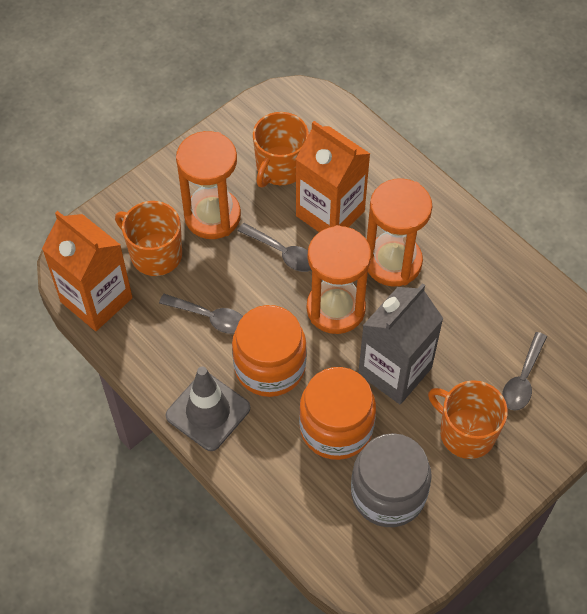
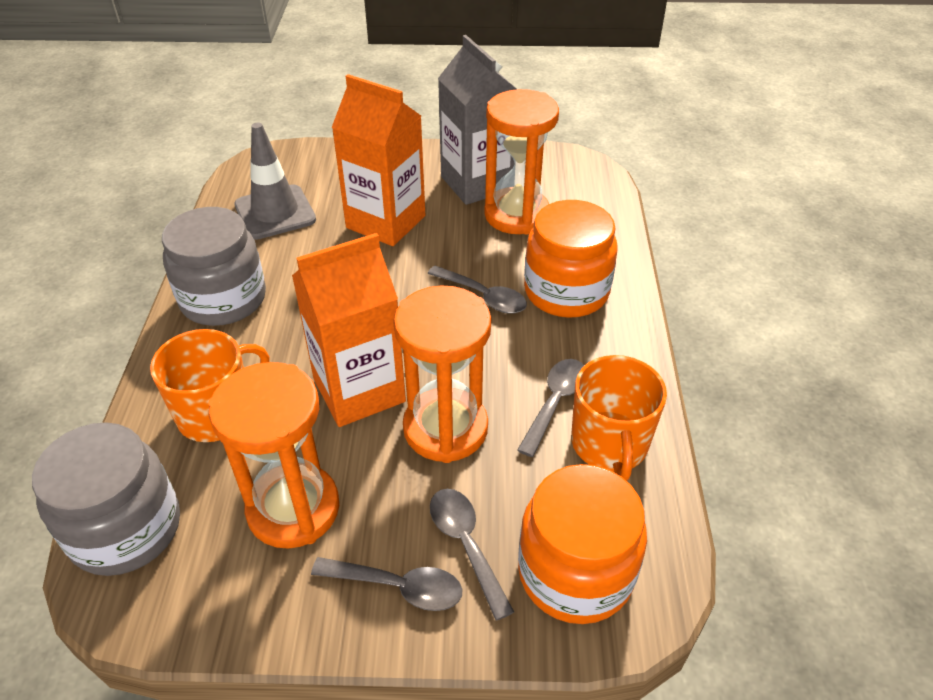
grey jar: [351,433,432,527] = 1 -> [32,422,180,576] [162,207,266,326] = 2
grey spoon: [159,294,243,334] [238,223,311,272] [502,332,547,410] = 3 -> [311,557,462,611] [427,266,527,314] [430,489,514,621] [517,359,584,457] = 4
orange mug: [115,201,182,276] [253,112,309,187] [428,380,508,459] = 3 -> [150,329,270,442] [571,355,667,481] = 2

